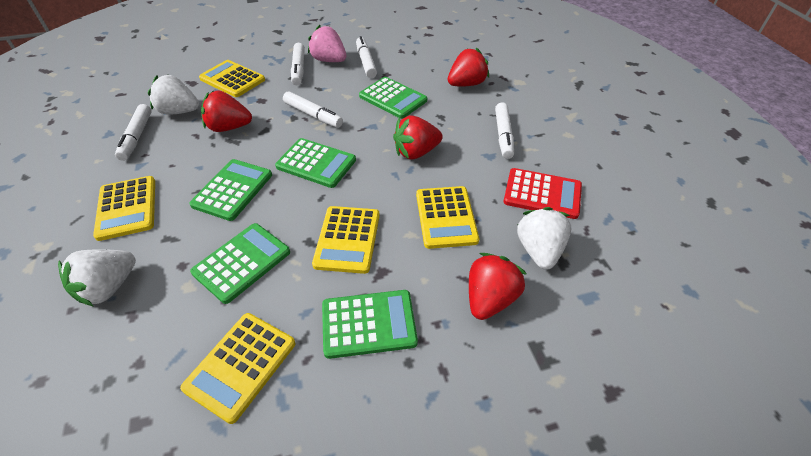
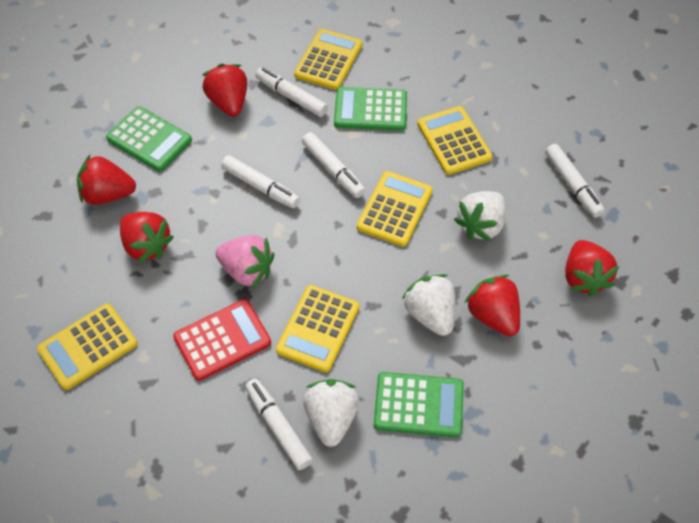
green calculator: [189,159,272,221] [190,223,290,304] [275,138,356,188] [322,290,418,359] [359,77,427,119] = 5 -> [106,106,192,172] [334,87,407,131] [374,372,464,437] = 3
red strawberry: [201,90,252,132] [393,116,443,160] [448,48,489,86] [469,253,526,320] = 4 -> [77,155,136,205] [120,212,174,263] [202,64,247,117] [465,275,520,336] [565,240,619,297] = 5

